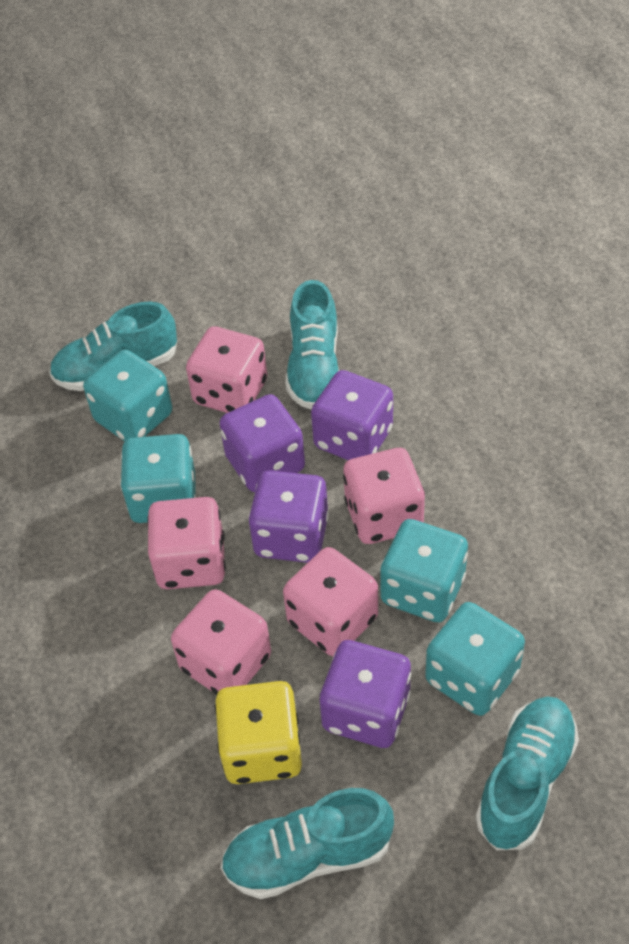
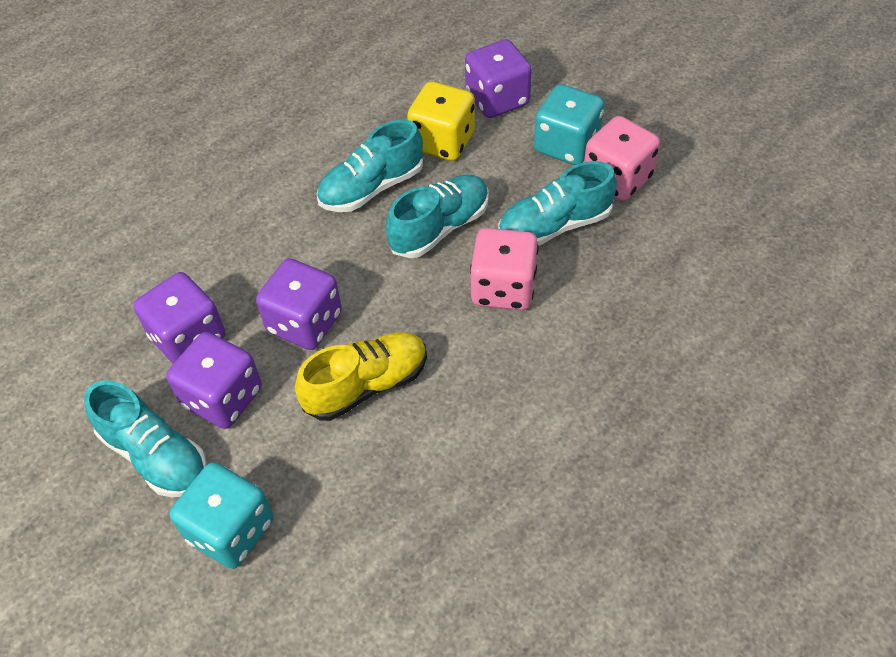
pink dice: [147,497,226,589] [171,589,271,695] [186,326,267,413] [283,547,378,657] [343,448,425,544] = 5 -> [470,228,538,310] [584,116,660,201] = 2
turquoise dice: [83,349,172,442] [120,434,196,523] [380,519,468,622] [425,602,525,716] = 4 -> [170,462,273,569] [534,84,604,165] = 2
yellow shoe: none = 0 -> [295,332,427,421] = 1

